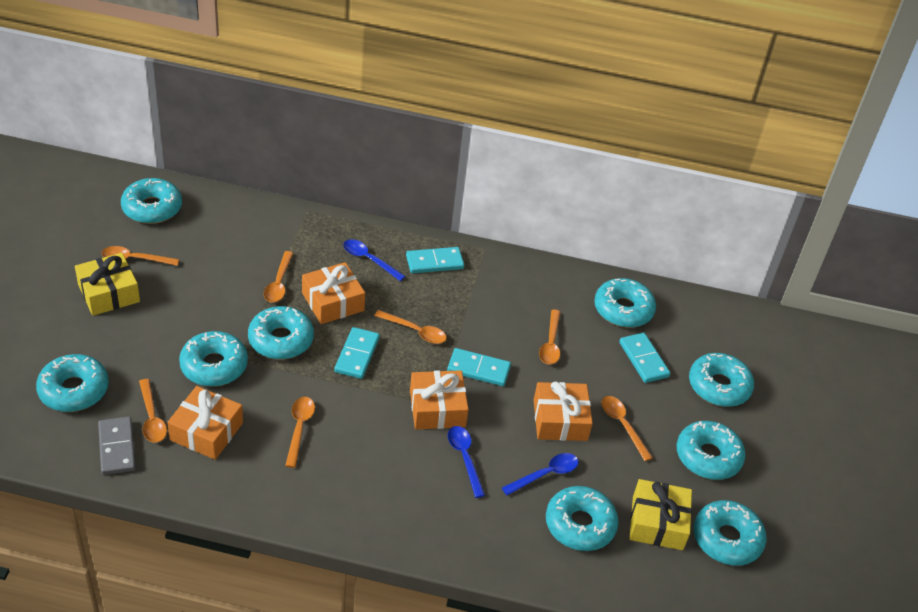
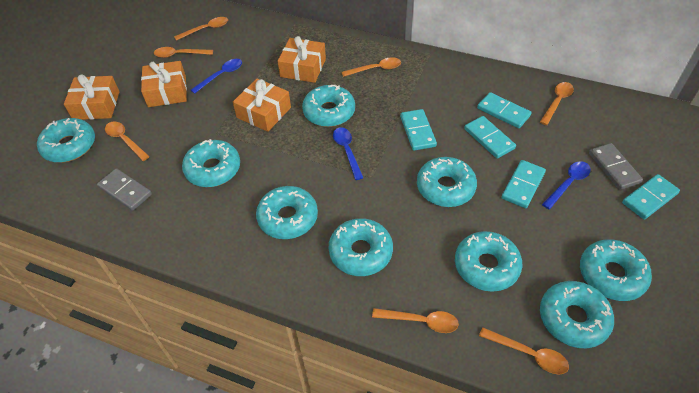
grey domino: [98,417,136,475] = 1 -> [97,168,152,211] [589,143,643,190] = 2
turquoise domino: [334,327,380,379] [406,247,464,273] [447,348,511,386] [619,333,670,383] = 4 -> [400,109,437,151] [464,116,516,159] [477,92,532,128] [502,160,546,208] [622,174,680,220] = 5
yellow gift: [75,253,140,316] [629,479,692,550] = 2 -> none = 0

